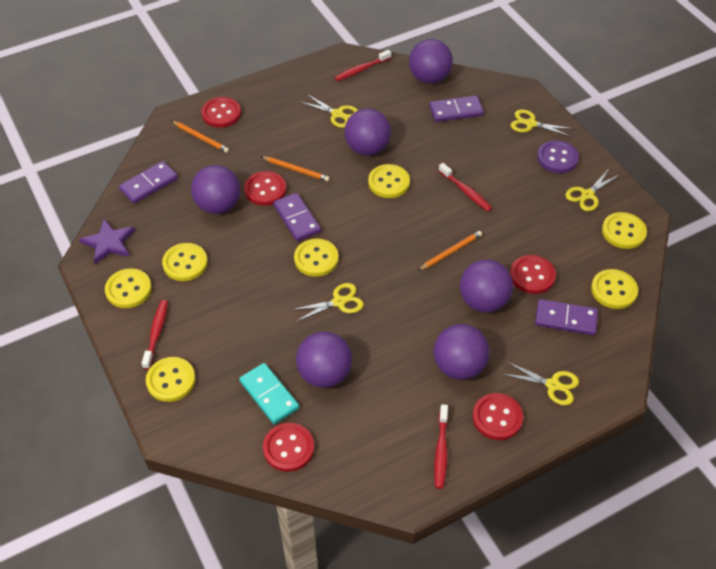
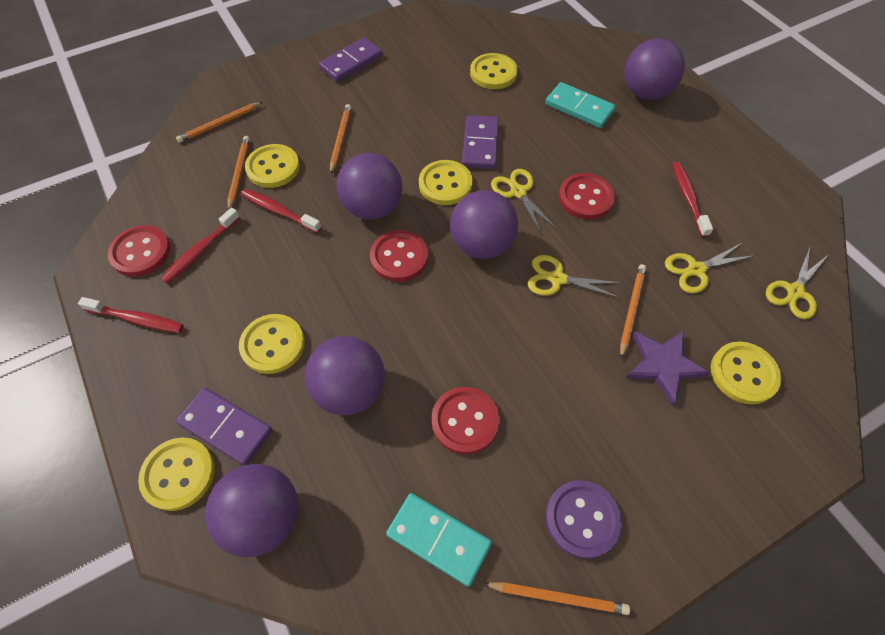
orange pencil: [172,121,229,153] [261,156,330,181] [418,231,482,271] = 3 -> [176,102,263,143] [227,136,250,210] [330,104,351,174] [484,582,630,615] [620,264,646,359] = 5
purple ball: [191,165,241,214] [296,332,352,388] [344,108,391,156] [409,39,453,84] [434,324,489,380] [460,259,513,312] = 6 -> [205,464,298,557] [305,336,385,415] [337,153,402,220] [450,190,518,259] [625,38,685,100] = 5
purple domino: [119,161,178,204] [273,193,321,241] [429,96,484,122] [535,299,598,335] = 4 -> [176,387,272,466] [319,37,383,82] [462,115,499,169] = 3
red button: [201,97,241,128] [244,171,286,206] [263,423,314,472] [472,393,523,440] [510,255,556,294] = 5 -> [108,225,170,277] [370,230,428,282] [432,387,500,454] [559,173,615,220] = 4
turquoise domino: [239,363,299,424] = 1 -> [386,493,492,587] [545,82,616,128] = 2
yellow button: [105,268,152,308] [146,357,196,402] [162,243,208,281] [294,239,338,277] [368,164,410,198] [591,269,638,309] [602,212,647,249] = 7 -> [138,437,215,511] [239,314,305,374] [245,144,300,188] [419,160,473,205] [470,53,518,89] [711,341,781,405] = 6
yellow scissors: [291,283,364,322] [301,94,358,128] [502,361,579,405] [511,109,574,137] [566,169,619,211] = 5 -> [491,169,557,235] [528,255,621,298] [665,243,755,293] [766,247,829,319] = 4

